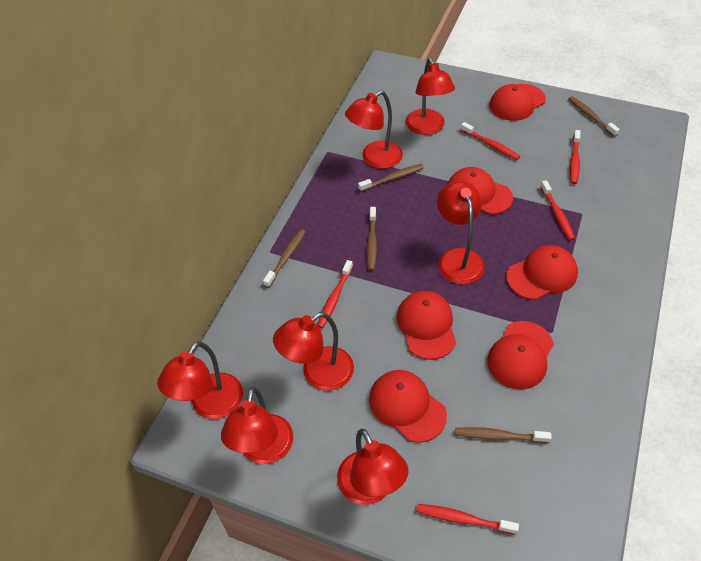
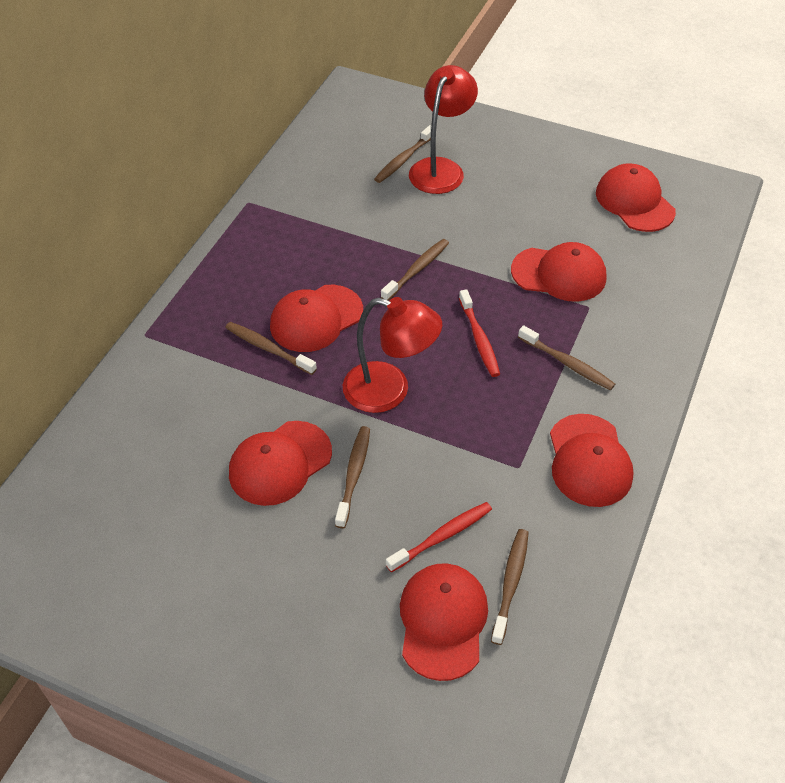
brown toothbrush: [263,229,306,288] [358,164,424,192] [367,207,377,271] [455,427,552,443] [568,96,620,137] = 5 -> [225,322,317,375] [335,426,370,528] [374,125,431,183] [381,239,449,301] [491,529,529,645] [518,325,615,390] = 6
red lamp: [157,341,243,419] [221,387,293,464] [273,312,354,391] [337,429,409,505] [345,90,403,169] [406,58,455,135] [437,181,485,285] = 7 -> [343,297,442,413] [409,65,478,194] = 2
red toothbrush: [317,260,353,328] [416,504,519,535] [461,122,520,160] [540,180,575,240] [570,130,581,184] = 5 -> [386,502,492,572] [459,289,500,377] = 2

